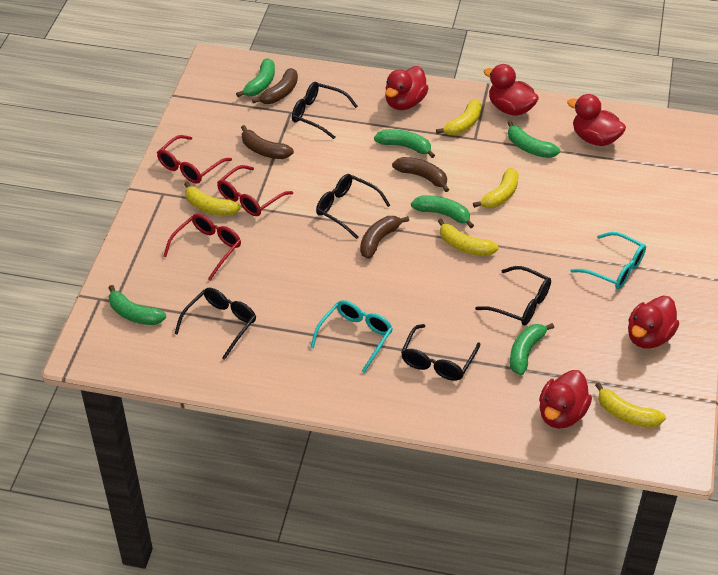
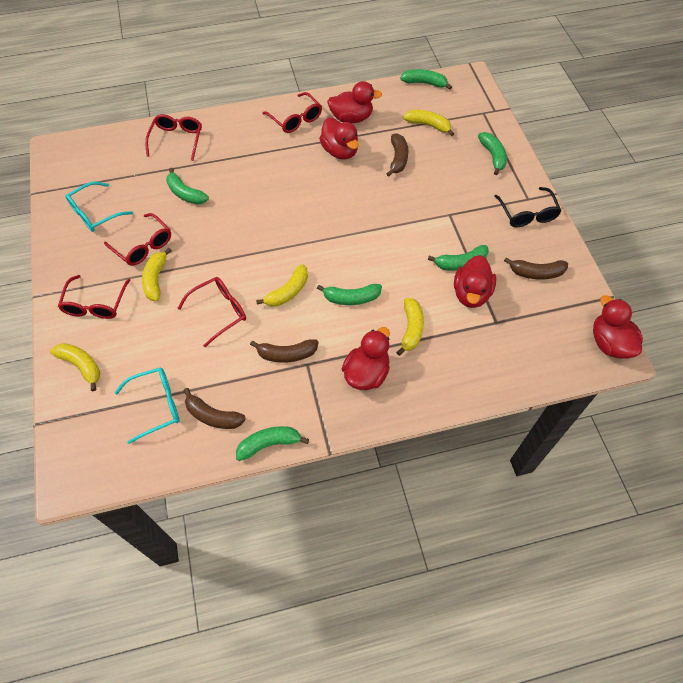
black glasses: [174,288,256,360] [292,82,358,139] [316,174,390,239] [401,324,481,381] [475,266,551,326] = 5 -> [494,187,561,227] = 1
red glasses: [157,135,232,183] [163,214,241,281] [217,165,293,216] = 3 -> [58,275,130,319] [104,213,171,266] [145,114,202,161] [178,277,246,347] [262,92,322,133] = 5

